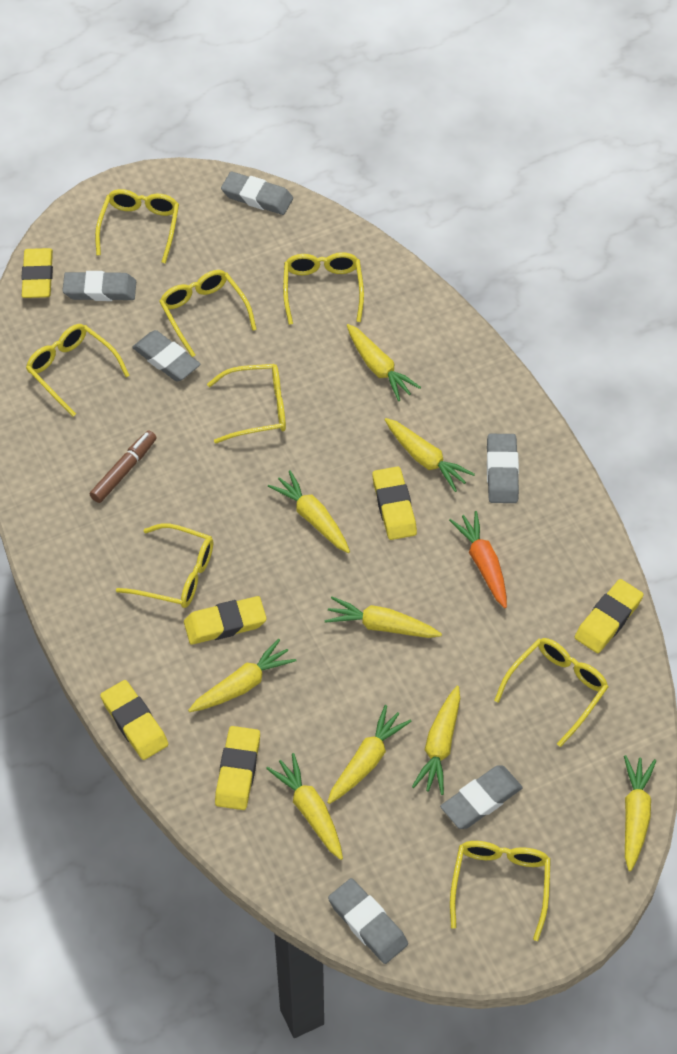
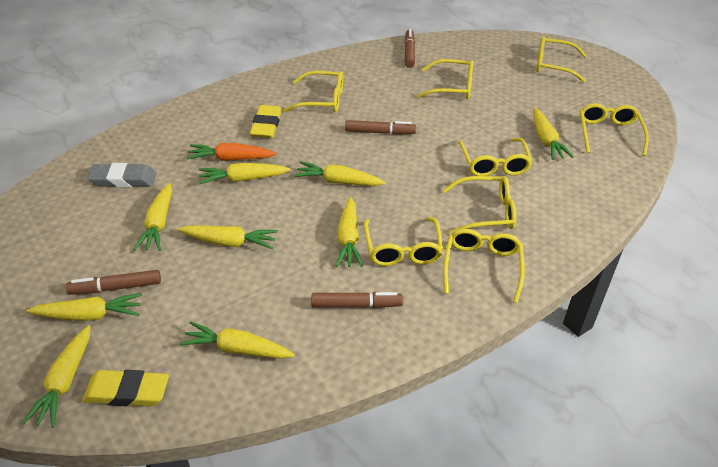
brown marker: [90,430,157,503] = 1 -> [66,270,161,295] [311,292,403,308] [345,120,416,135] [404,29,415,68] = 4
grey eraser: [62,271,136,301] [132,330,201,381] [221,171,293,215] [328,878,408,964] [440,766,523,829] [487,434,519,503] = 6 -> [87,163,156,187] = 1
yellow eraser: [21,248,53,298] [100,680,168,760] [184,596,267,645] [215,726,260,810] [372,466,417,540] [575,579,644,653] = 6 -> [82,370,169,407] [250,105,282,138] = 2

